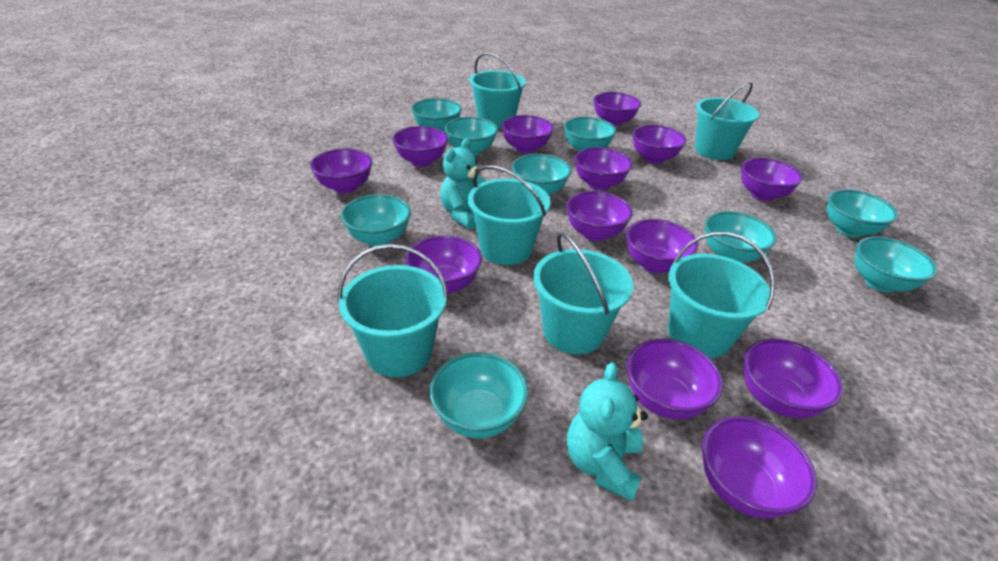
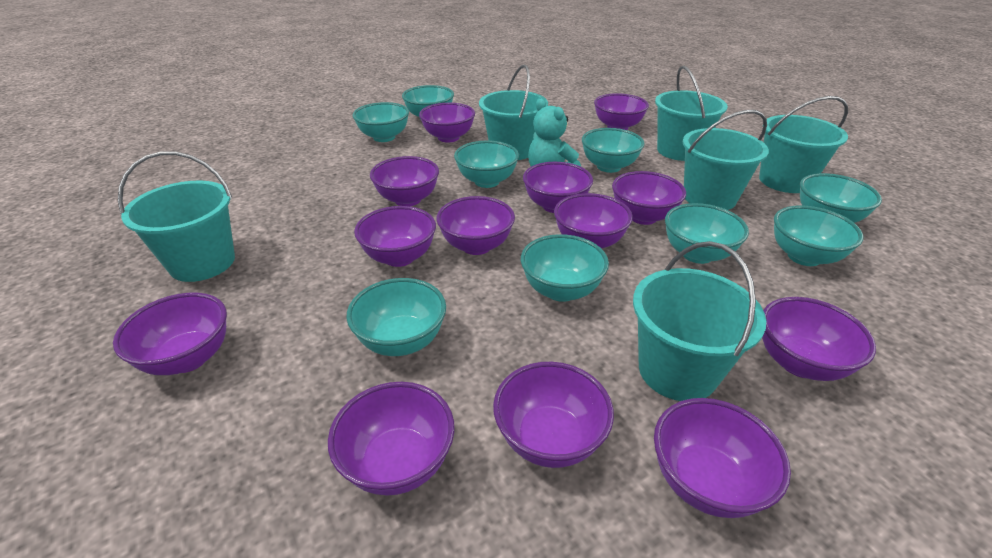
turquoise teddy bear: [440,139,486,230] [567,362,648,502] = 2 -> [528,98,581,167] = 1

